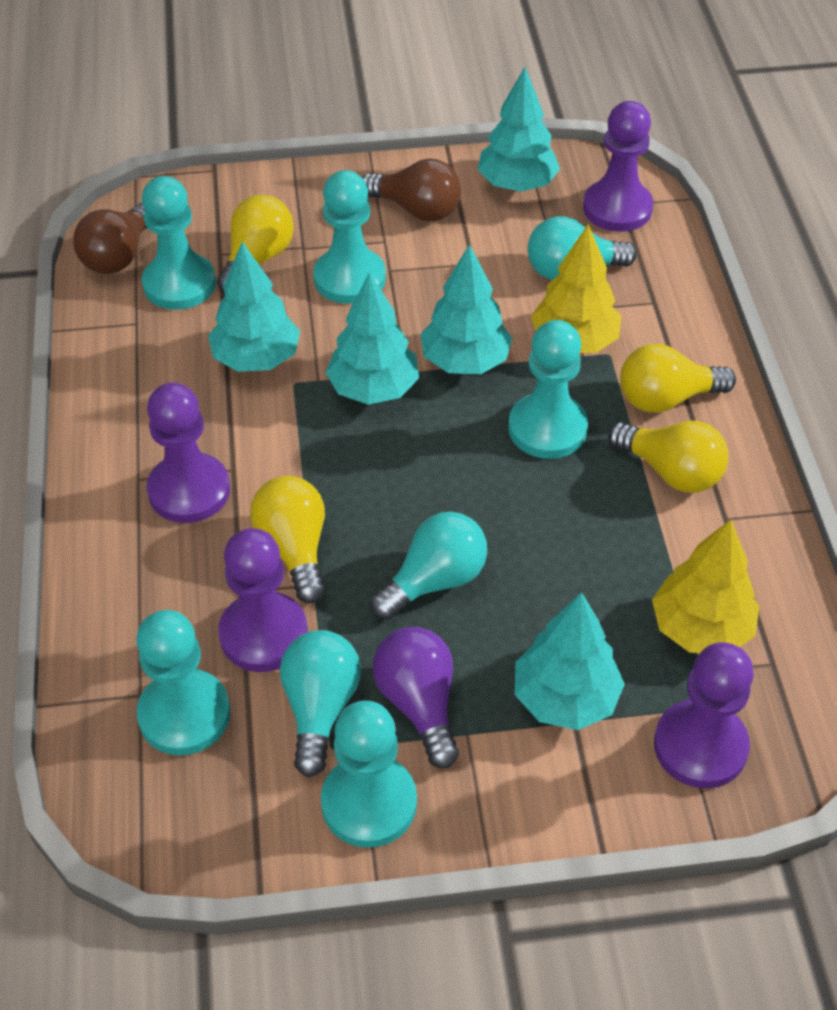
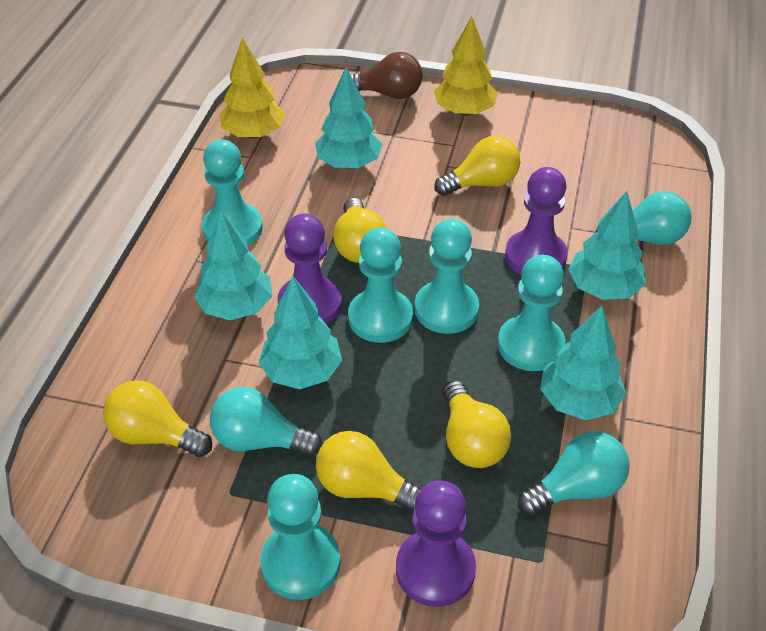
brown light bulb: [73,203,147,274] [363,158,461,221] = 2 -> [351,52,423,99] = 1
purple light bulb: [373,627,459,768] = 1 -> none = 0
purple pawn: [147,382,230,523] [218,528,308,672] [583,101,653,232] [654,642,754,788] = 4 -> [278,214,342,324] [396,481,476,607] [505,167,568,275] = 3
yellow light bulb: [217,195,294,294] [250,476,325,603] [608,421,729,493] [620,344,736,413] = 4 -> [103,380,212,457] [316,431,421,513] [333,198,386,263] [434,136,520,196] [443,381,511,468] = 5

